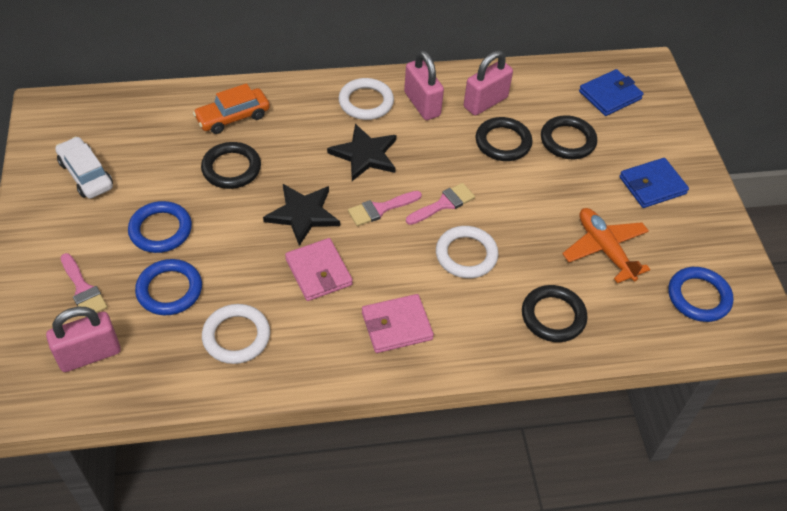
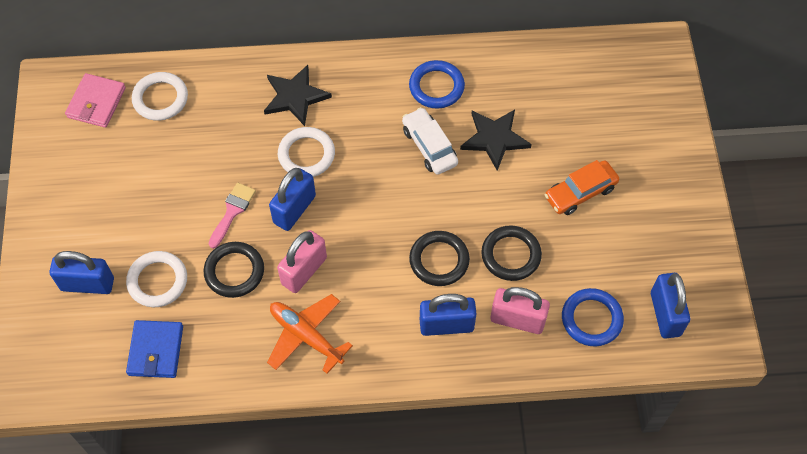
black ring: [201,142,261,189] [476,117,532,161] [522,285,587,342] [541,115,597,159] = 4 -> [204,242,264,298] [409,231,470,286] [481,226,542,281] = 3
blue padlock: none = 0 -> [50,251,114,294] [269,168,316,231] [420,294,476,336] [651,273,690,339] = 4
blue ring: [128,201,192,253] [135,259,202,315] [668,267,733,322] = 3 -> [409,60,465,109] [562,288,624,347] = 2
blue wallet: [579,69,644,116] [619,158,689,208] = 2 -> [126,320,183,378] = 1
pink brush: [61,253,108,318] [348,191,422,226] [406,183,475,225] = 3 -> [208,183,256,249] = 1
pink padlock: [46,307,121,372] [404,50,444,120] [464,50,513,116] = 3 -> [277,230,327,293] [490,287,550,334] = 2
pink wallet: [285,238,353,301] [362,294,434,353] = 2 -> [65,73,126,128] = 1

